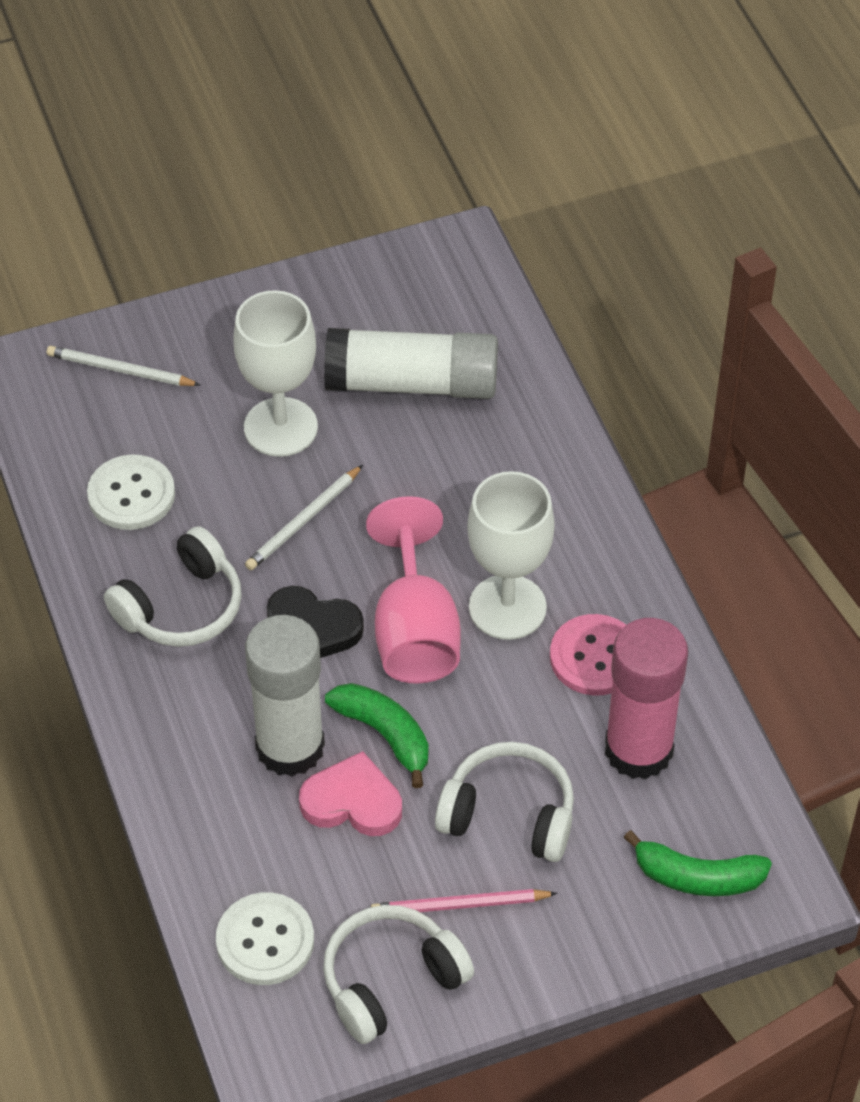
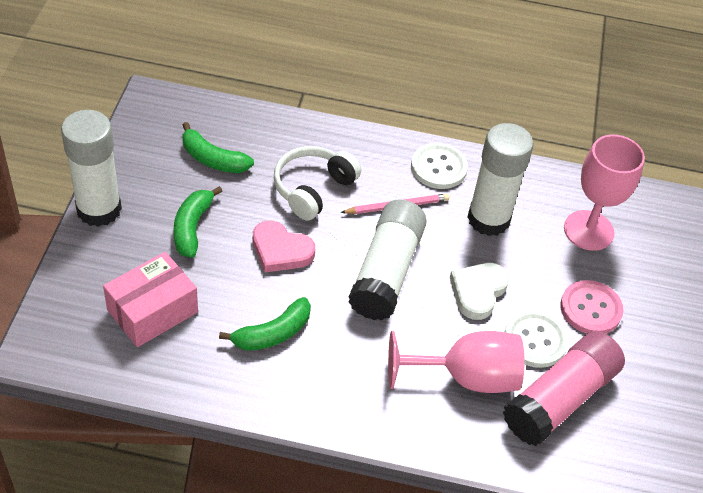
black heart: [267,586,364,658] = 1 -> none = 0
green banana: [325,683,428,788] [623,830,772,896] = 2 -> [174,186,223,258] [182,122,254,173] [219,297,311,351] = 3
pink box: none = 0 -> [103,252,198,347] = 1
pink goblet: [366,496,461,684] = 1 -> [388,331,525,393] [564,135,645,251] = 2
white glue stick: [245,615,325,777] [324,328,498,399] = 2 -> [61,110,122,227] [348,199,427,320] [467,123,534,236] = 3
white goblet: [233,290,318,457] [467,471,555,640] = 2 -> none = 0
white headphones: [104,526,242,647] [323,905,474,1044] [435,742,574,862] = 3 -> [274,146,361,220] = 1
white heart: none = 0 -> [450,263,509,320] = 1
white pencil: [47,346,200,386] [245,465,363,570] = 2 -> none = 0

